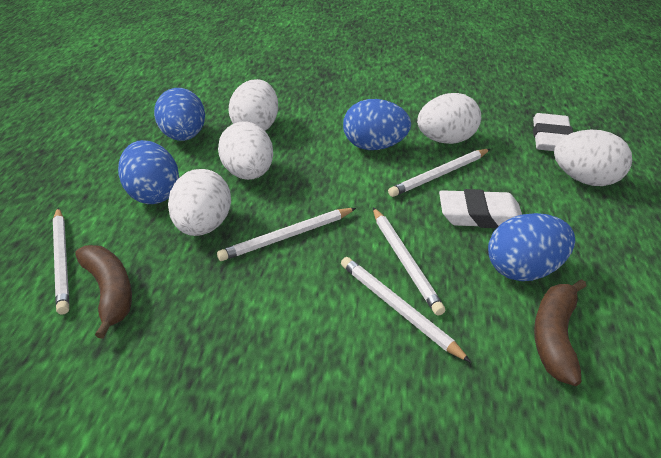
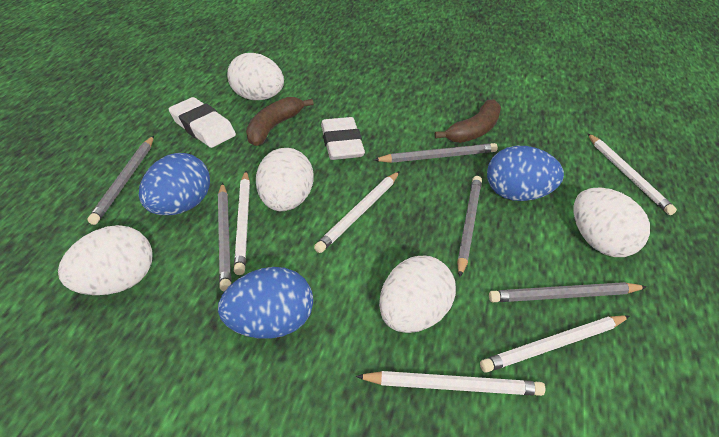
blue egg: [118,140,179,204] [154,88,205,141] [343,99,411,150] [488,213,575,281] = 4 -> [139,153,210,215] [218,267,313,339] [487,146,564,201] = 3
grey pencil: none = 0 -> [88,136,154,225] [218,183,231,292] [374,143,498,163] [457,176,482,277] [489,282,647,302] = 5

